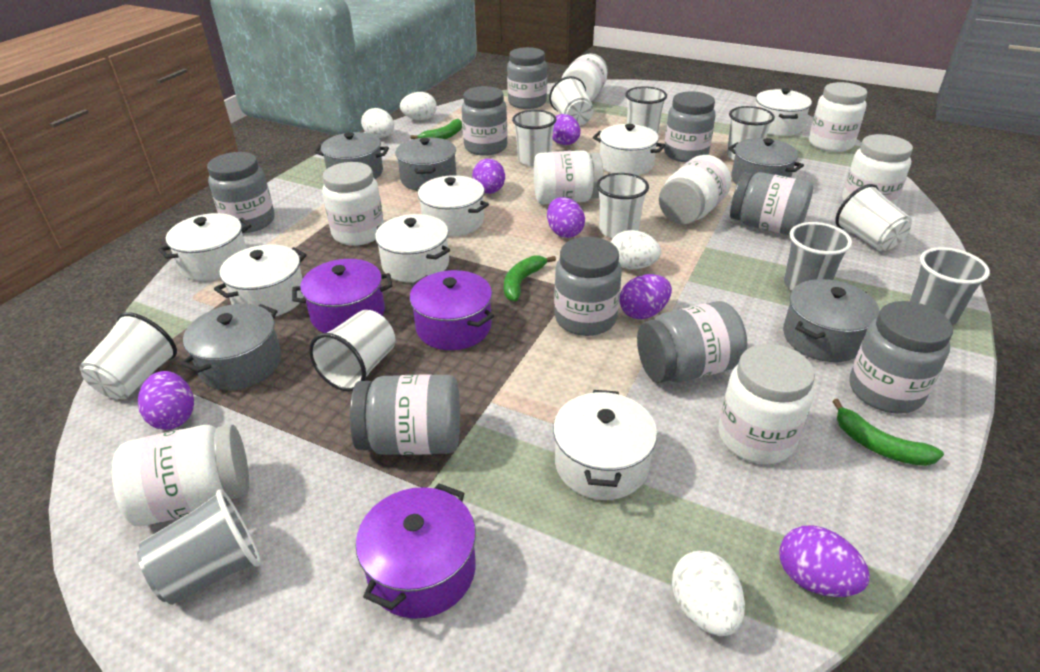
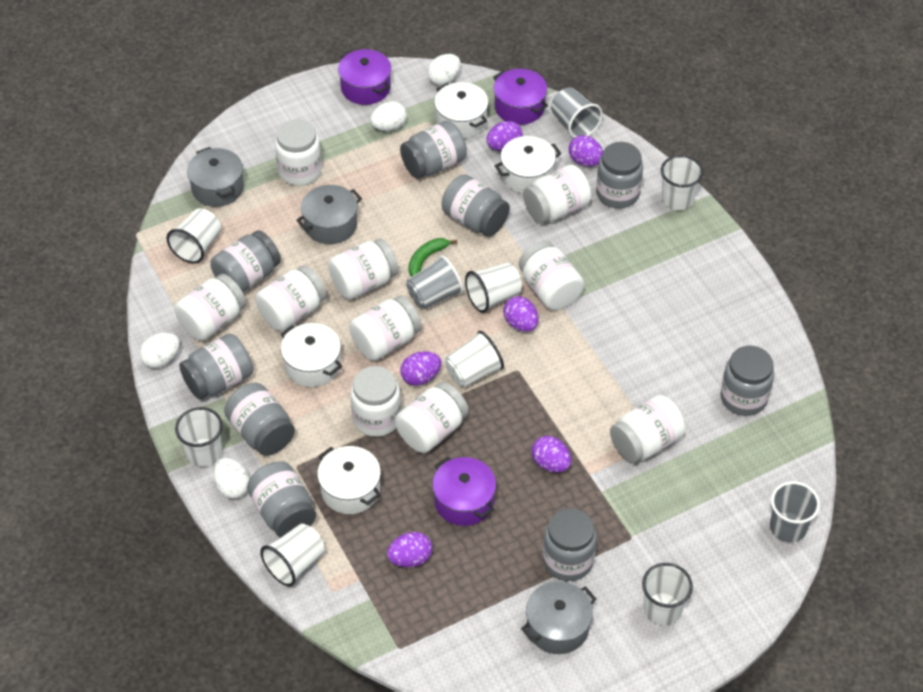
green banana: [410,119,462,139] [504,256,556,302] [832,399,944,466] = 3 -> [408,238,457,277] = 1
grey pot: [181,304,281,390] [314,132,389,179] [395,137,456,191] [728,138,804,185] [783,279,880,362] = 5 -> [187,147,244,207] [296,185,362,244] [521,581,596,654] = 3
white cup: [79,312,177,399] [309,310,395,392] [512,110,556,166] [549,76,593,126] [596,173,649,239] [625,86,667,134] [727,106,775,160] [835,184,912,251] = 8 -> [166,208,221,264] [175,407,223,467] [260,524,325,587] [445,331,504,387] [465,263,522,313] [642,563,693,625] [661,155,703,210] = 7
white jar: [112,424,249,526] [322,162,384,246] [534,150,604,204] [561,53,608,101] [659,155,731,224] [718,344,815,464] [809,82,867,152] [842,134,913,206] = 8 -> [175,274,246,341] [255,265,327,331] [275,119,322,186] [328,239,398,300] [349,296,422,361] [351,366,401,437] [395,382,469,453] [519,241,584,310] [523,165,591,224] [610,395,685,463] = 10
white pot: [158,213,251,281] [214,244,307,316] [375,214,450,283] [416,175,489,237] [553,390,657,500] [593,124,665,175] [756,88,812,136] = 7 -> [281,323,342,387] [317,446,381,514] [434,82,489,139] [495,136,561,194] = 4

